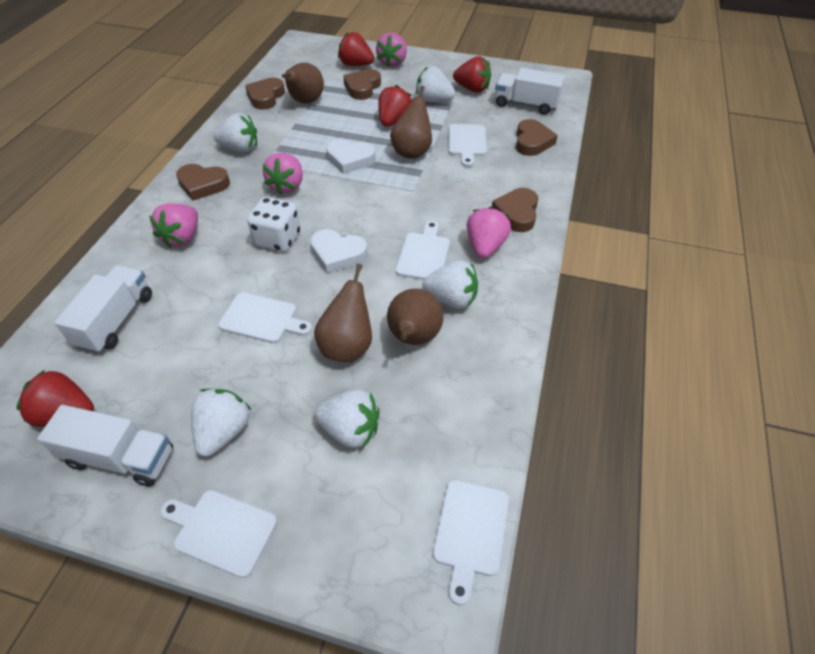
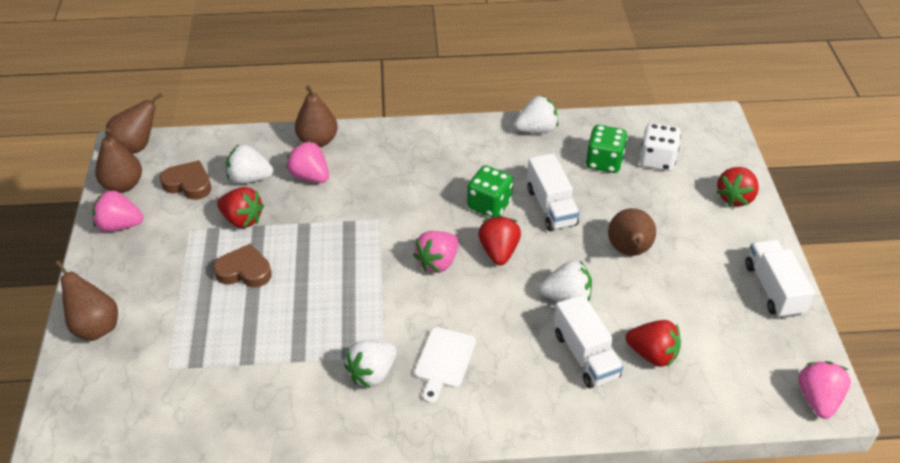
brown heart: [176,164,230,201] [245,78,285,110] [343,69,381,100] [492,188,538,232] [516,119,558,156] = 5 -> [160,160,211,200] [213,243,272,288] = 2
brown pear: [282,63,324,104] [314,264,372,362] [387,289,443,345] [390,86,432,159] = 4 -> [55,261,118,341] [95,128,142,193] [106,93,163,154] [295,85,338,147] [608,208,656,256] = 5
green dice: none = 0 -> [467,165,513,218] [586,125,628,173] = 2
white cutting board: [160,490,277,578] [218,292,312,343] [396,221,450,280] [433,480,509,605] [448,124,487,167] = 5 -> [414,327,476,403] = 1
white heart: [310,229,368,273] [326,139,376,174] = 2 -> none = 0
white strawberry: [191,389,251,457] [214,113,257,152] [314,389,380,448] [416,66,455,102] [423,261,478,309] = 5 -> [226,144,273,184] [344,340,397,388] [514,96,558,133] [540,261,592,302] = 4

